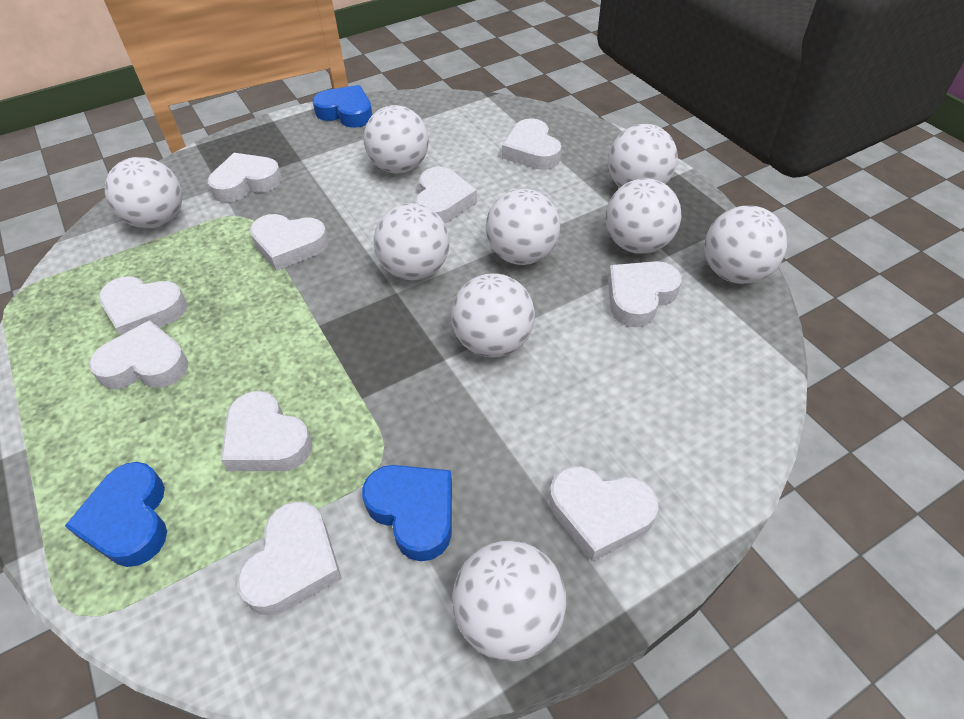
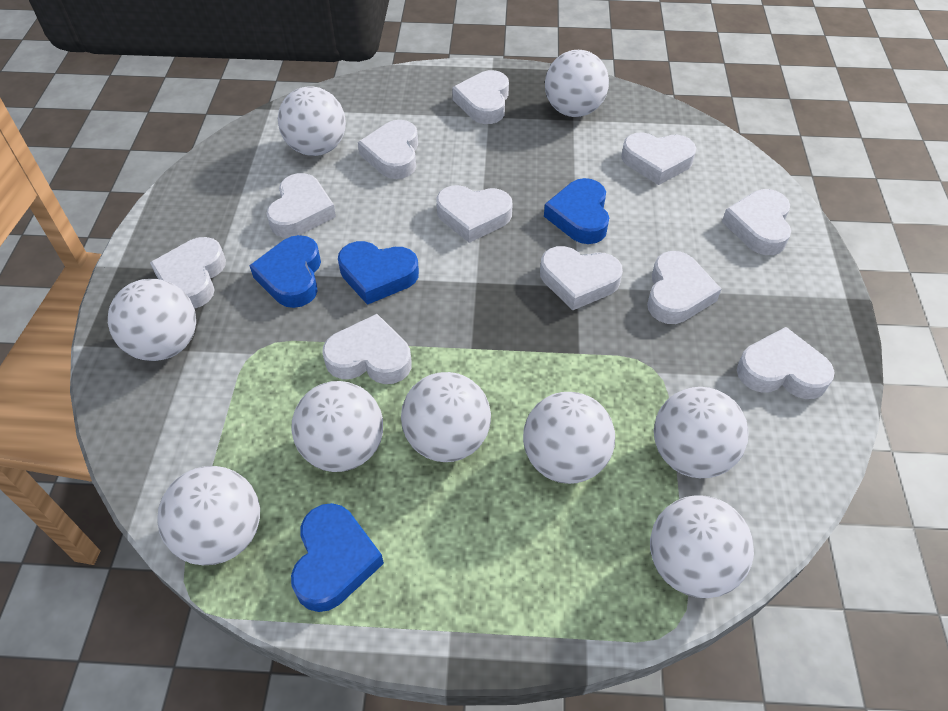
blue heart: [65,462,167,567] [313,85,372,128] [362,465,452,561] = 3 -> [249,235,321,308] [291,503,384,612] [338,241,419,305] [544,178,609,244] = 4
white heart: [89,320,188,389] [99,276,187,336] [208,153,282,203] [221,391,312,471] [237,501,342,616] [250,214,328,271] [415,167,477,223] [502,118,562,170] [550,466,659,561] [608,261,682,327] = 10 -> [150,237,226,309] [266,173,336,238] [322,314,412,384] [358,120,418,179] [436,185,513,243] [452,70,509,124] [540,246,623,310] [621,132,696,185] [647,251,721,324] [722,189,791,255] [737,327,835,399] = 11

